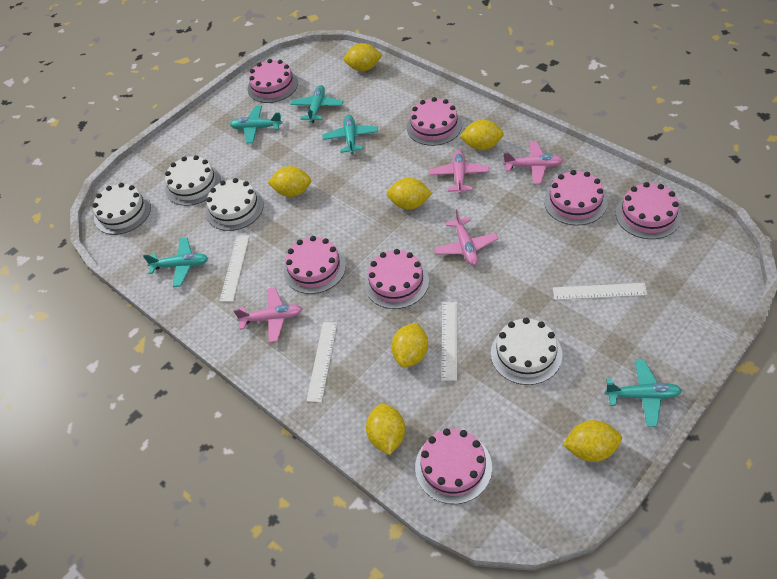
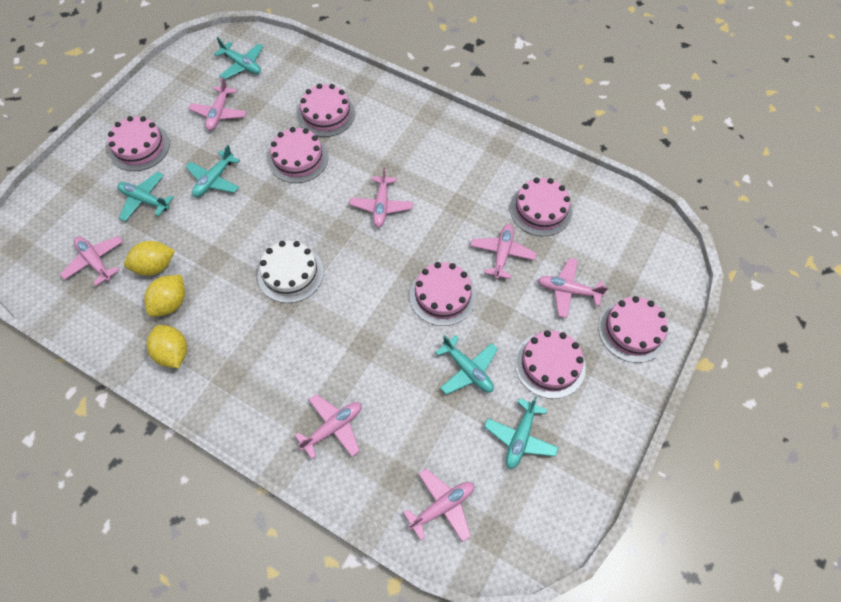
pink plane: [233,287,302,343] [430,150,489,194] [434,209,498,266] [503,141,563,184] = 4 -> [60,236,123,286] [188,77,247,131] [295,394,362,459] [349,167,413,227] [403,468,474,542] [471,224,537,279] [538,258,608,318] = 7
white cake: [93,183,151,235] [165,155,221,206] [206,178,264,231] [491,318,562,385] = 4 -> [258,241,324,303] = 1
white ruler: [220,235,250,302] [306,322,337,403] [441,302,457,381] [553,283,647,300] = 4 -> none = 0
yellow lemon: [268,166,311,197] [344,43,382,71] [366,403,405,455] [387,178,432,210] [391,323,428,368] [460,120,504,150] [563,420,622,462] = 7 -> [124,241,175,276] [144,275,185,317] [147,325,187,368] = 3

